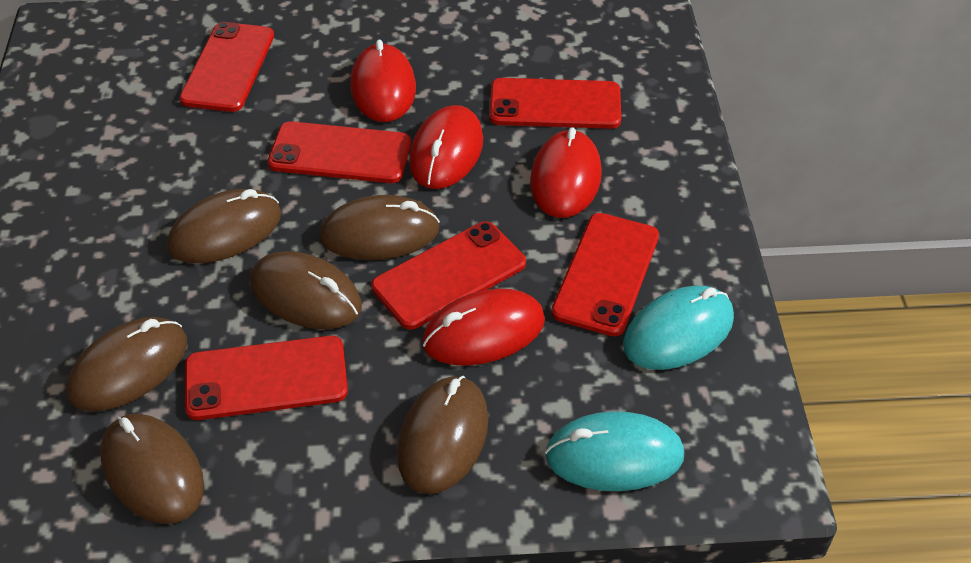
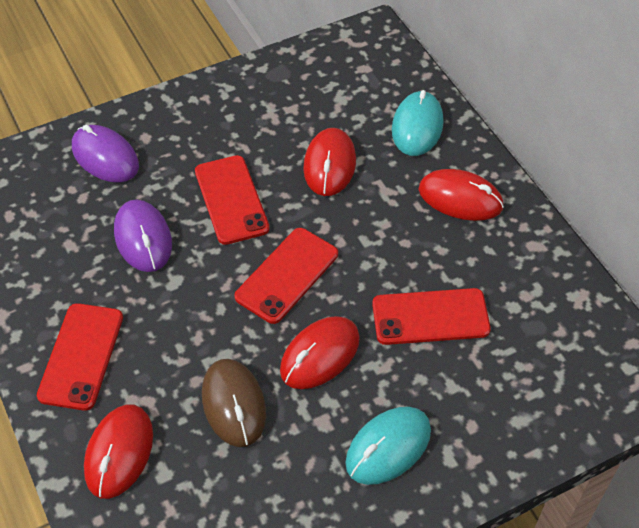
brown mouse: [67,317,187,411] [100,414,204,524] [167,189,281,264] [250,251,362,329] [320,195,440,260] [397,376,489,494] = 6 -> [202,359,266,447] = 1
purple mouse: none = 0 -> [72,125,139,183] [114,200,172,272] = 2
red phone: [179,22,274,112] [185,336,348,420] [268,121,411,183] [371,222,526,329] [489,78,621,129] [551,213,659,336] = 6 -> [37,303,123,411] [195,155,270,245] [234,228,338,324] [372,288,491,345] = 4

